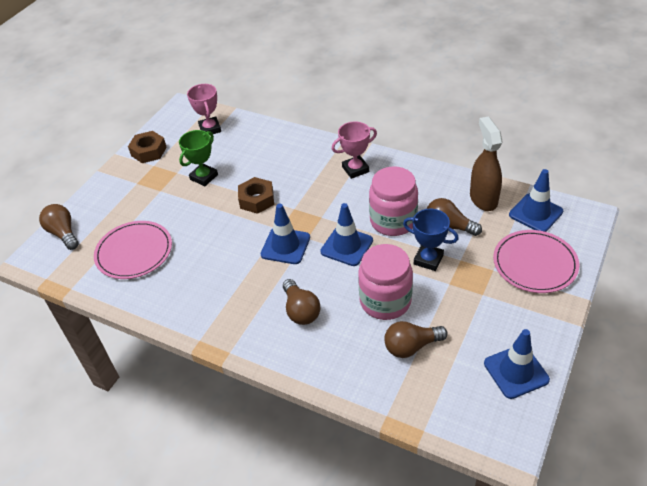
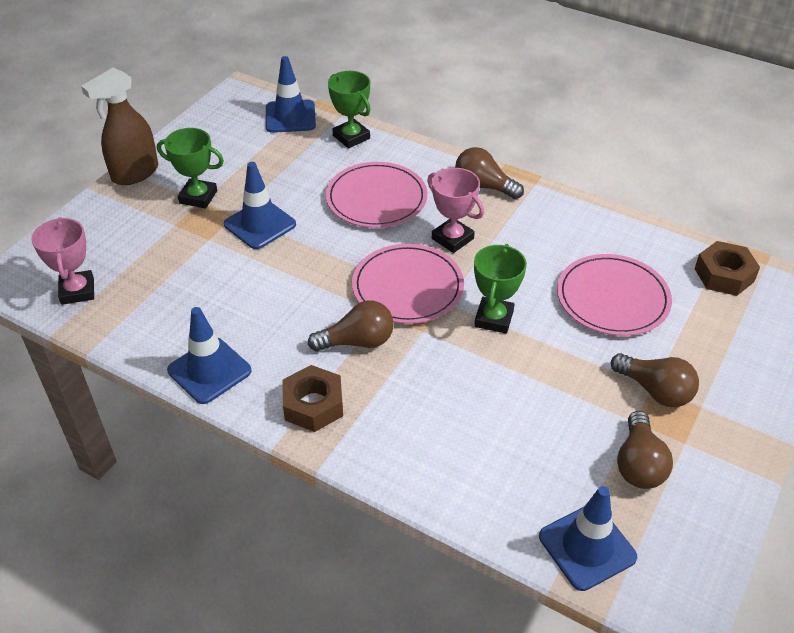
blue trophy: [403,209,459,271] = 1 -> none = 0
green trophy: [179,130,218,186] = 1 -> [157,128,224,208] [328,71,370,148] [474,244,527,334] = 3
pink jar: [358,244,413,320] [369,166,418,236] = 2 -> none = 0
pink plate: [94,221,172,279] [493,230,579,293] = 2 -> [326,162,427,228] [352,244,464,324] [557,254,672,336] = 3

